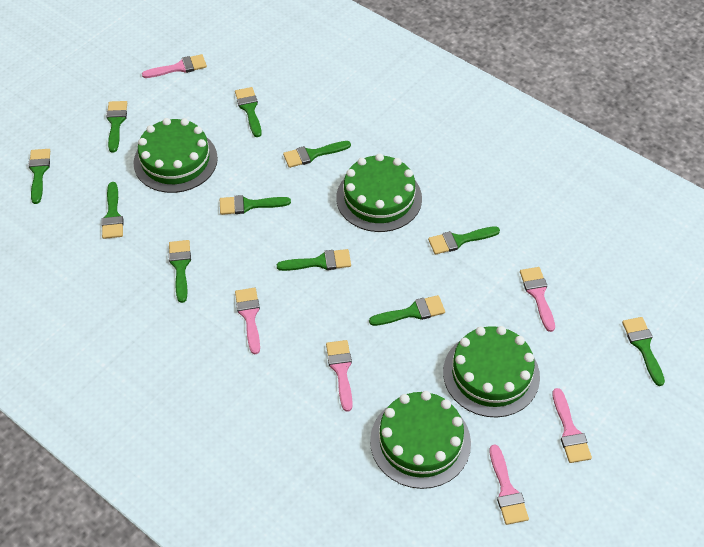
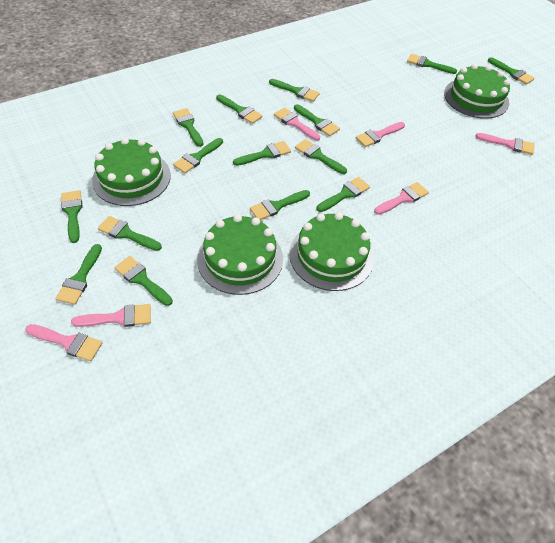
green brush: [28,149,50,204] [102,182,123,239] [106,101,127,152] [169,240,191,303] [220,195,291,215] [235,87,262,137] [277,249,351,271] [283,141,351,168] [369,295,445,326] [428,226,500,255] [622,317,665,386] = 11 -> [56,244,102,305] [61,190,83,243] [98,216,162,251] [114,256,173,306] [173,108,204,147] [173,138,223,173] [216,95,263,124] [233,141,291,166] [250,190,310,220] [269,79,320,102] [294,104,340,136] [295,139,347,174] [317,177,370,212] [407,54,457,74] [488,57,535,85] = 15

